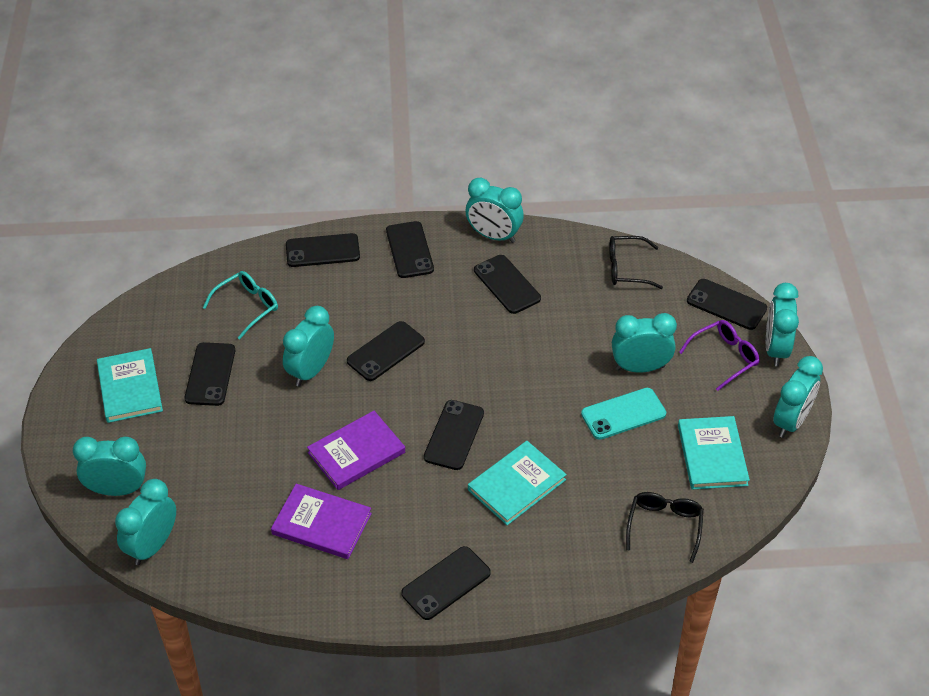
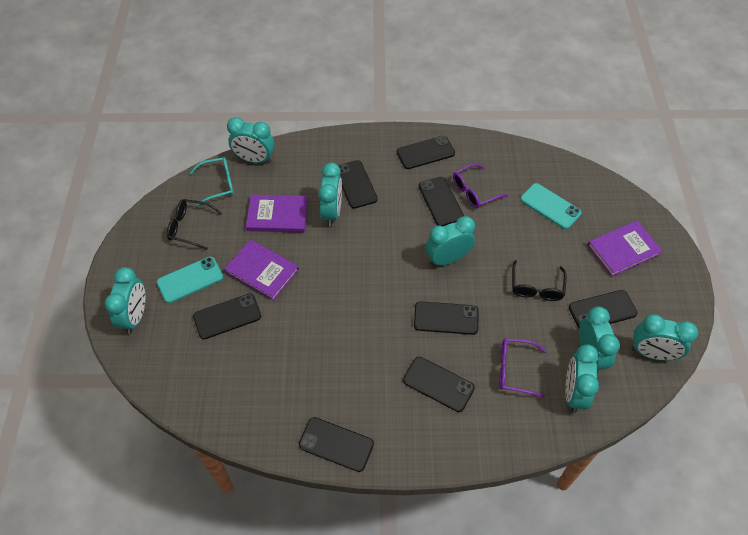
purple book: [271,484,372,559] [307,411,405,490] = 2 -> [224,239,299,301] [246,194,308,233] [587,221,663,276] = 3
purple glasses: [679,320,760,391] = 1 -> [453,164,509,208] [499,338,546,398] = 2
turquoise book: [97,348,163,423] [468,441,567,525] [678,416,750,490] = 3 -> none = 0
turquoise phone: [581,388,666,440] = 1 -> [157,256,223,303] [520,183,582,229] = 2

